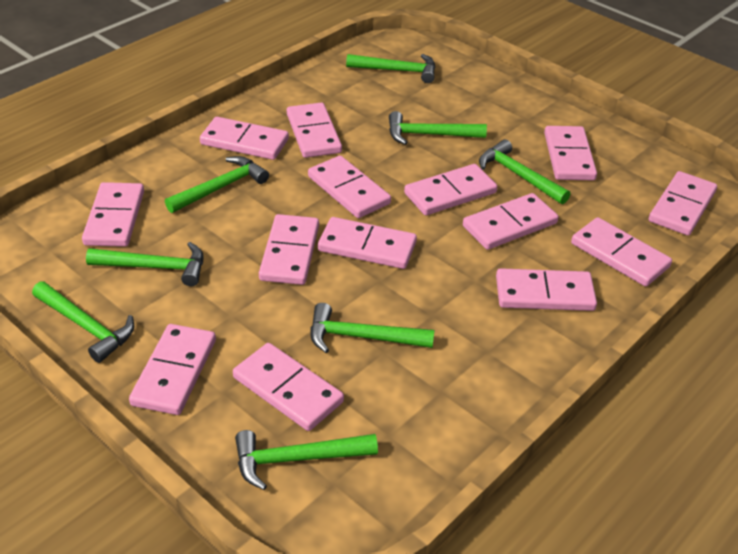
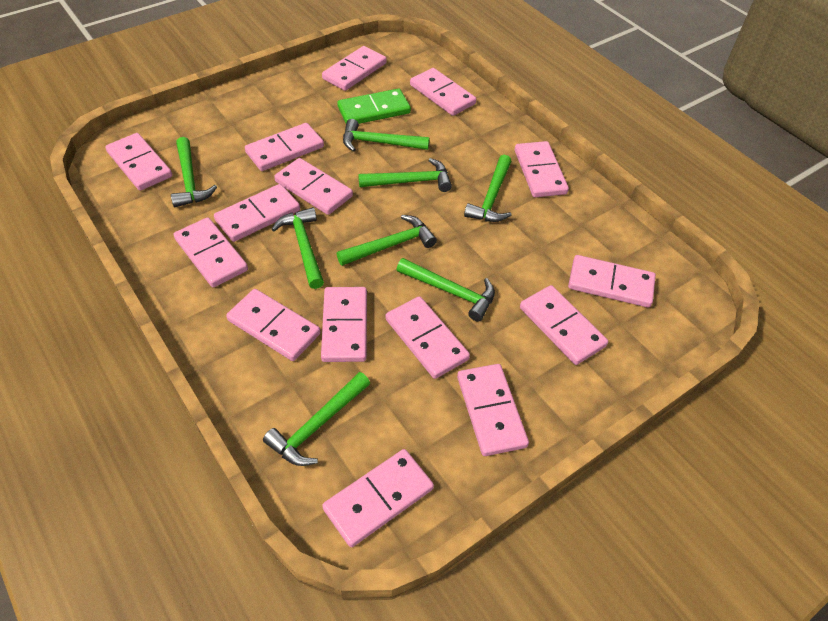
green domino: none = 0 -> [337,89,411,124] = 1
pink domino: [82,182,144,247] [129,324,216,415] [200,117,289,160] [233,343,344,431] [259,214,319,285] [287,103,342,158] [308,156,391,218] [318,217,417,269] [404,164,497,216] [463,193,558,250] [496,268,597,311] [544,126,597,180] [571,217,672,287] [649,171,717,236] = 14 -> [105,133,172,191] [174,217,248,288] [214,184,300,242] [226,289,321,361] [245,123,324,171] [274,158,353,215] [321,287,367,362] [322,46,387,91] [322,449,434,547] [386,296,470,379] [410,68,476,116] [457,364,529,456] [515,141,569,197] [520,285,608,365] [568,255,656,307] = 15

